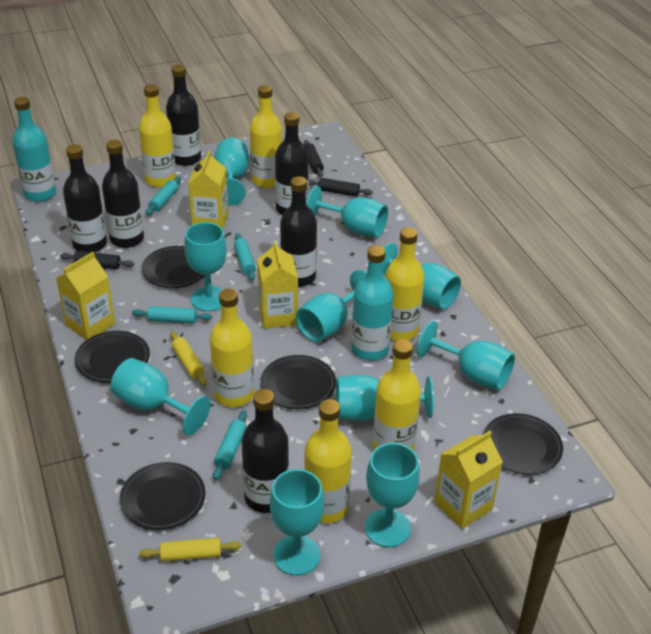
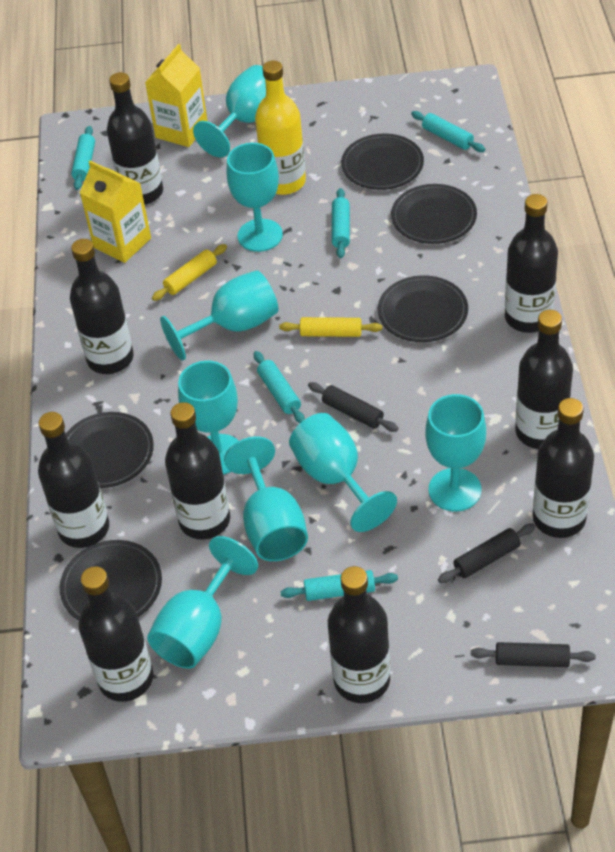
black bottle: [63,145,107,253] [102,140,144,248] [166,65,201,166] [241,389,289,513] [275,112,309,215] [280,176,317,287] = 6 -> [38,412,109,548] [70,239,134,374] [78,566,153,702] [107,72,163,205] [165,402,230,539] [328,566,390,703] [505,194,558,333] [515,310,573,449] [533,398,594,538] = 9
turquoise bottle: [12,97,56,202] [351,245,394,361] = 2 -> none = 0
turquoise goblet: [110,358,211,435] [184,222,227,311] [214,138,249,206] [270,469,324,576] [296,270,367,342] [306,186,388,238] [336,375,434,421] [365,443,420,547] [383,243,461,309] [417,321,515,390] = 10 -> [147,536,258,669] [160,270,278,361] [178,361,239,475] [193,65,266,157] [224,436,308,561] [227,143,283,252] [289,413,397,532] [425,394,486,512] = 8
turquoise rolling pin: [132,306,212,324] [146,176,181,216] [213,411,247,480] [234,233,256,281] = 4 -> [71,126,95,190] [254,351,305,423] [281,570,398,601] [332,188,350,258] [411,111,485,152] = 5
yellow bottle: [139,84,176,187] [210,289,254,407] [250,85,282,188] [304,399,352,523] [373,339,421,450] [385,227,424,341] = 6 -> [255,61,306,195] = 1
yellow carton: [56,252,115,340] [188,151,228,229] [257,241,298,329] [434,431,503,529] = 4 -> [80,161,151,263] [145,44,208,147] = 2

